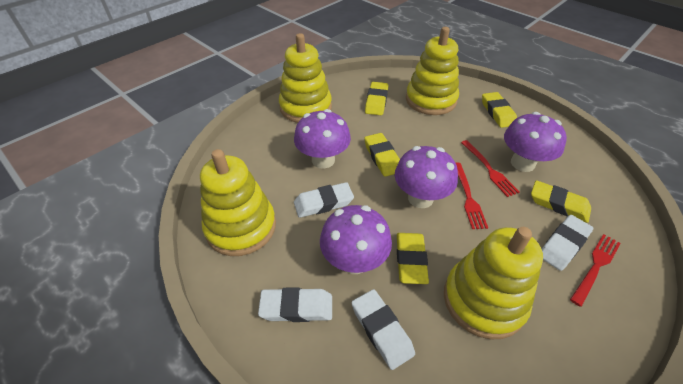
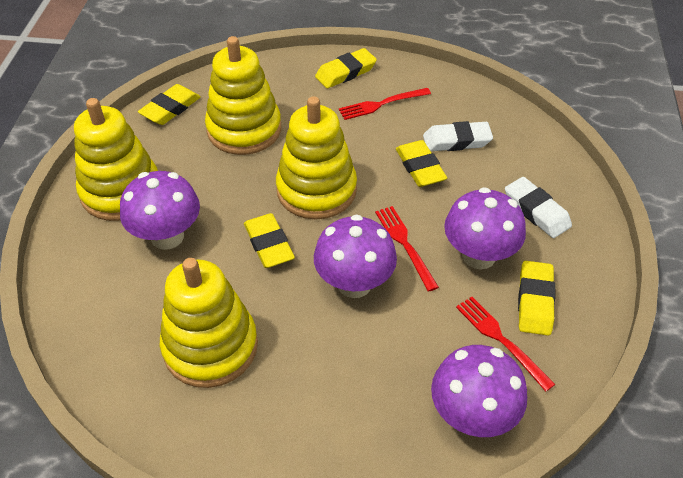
white eraser: [258,287,332,322] [294,182,354,218] [352,289,415,370] [542,215,593,271] = 4 -> [423,121,493,151] [505,177,572,238] = 2

